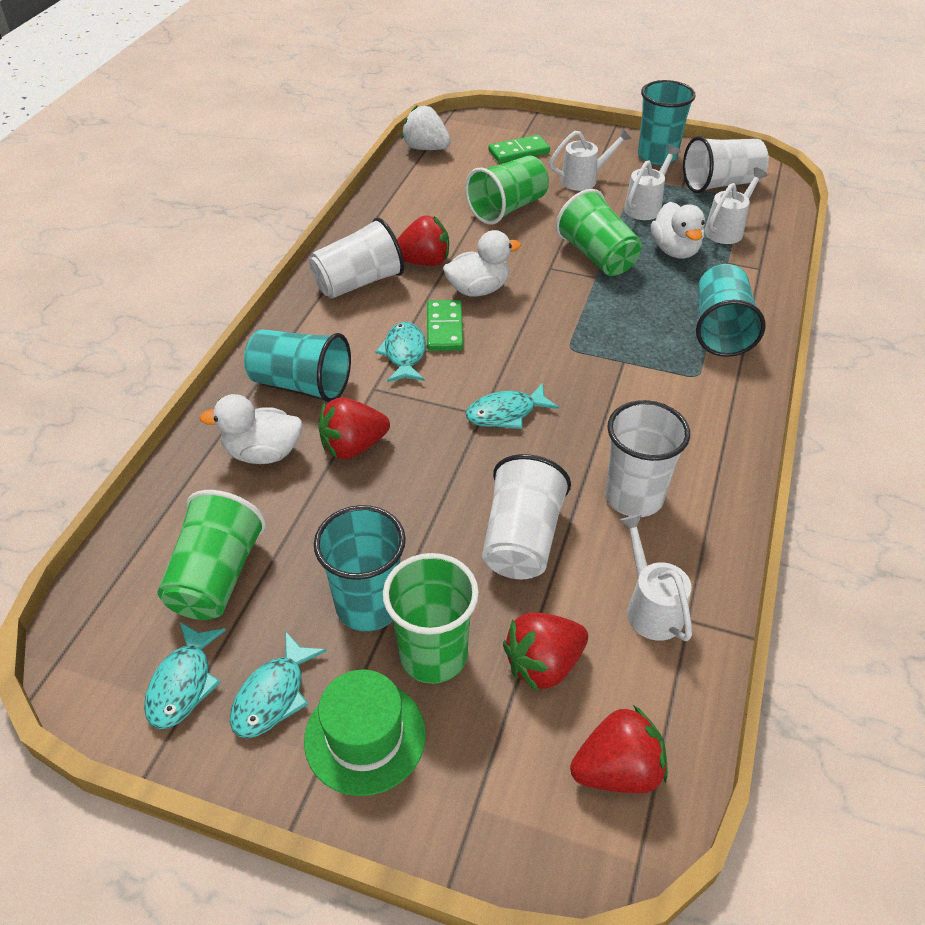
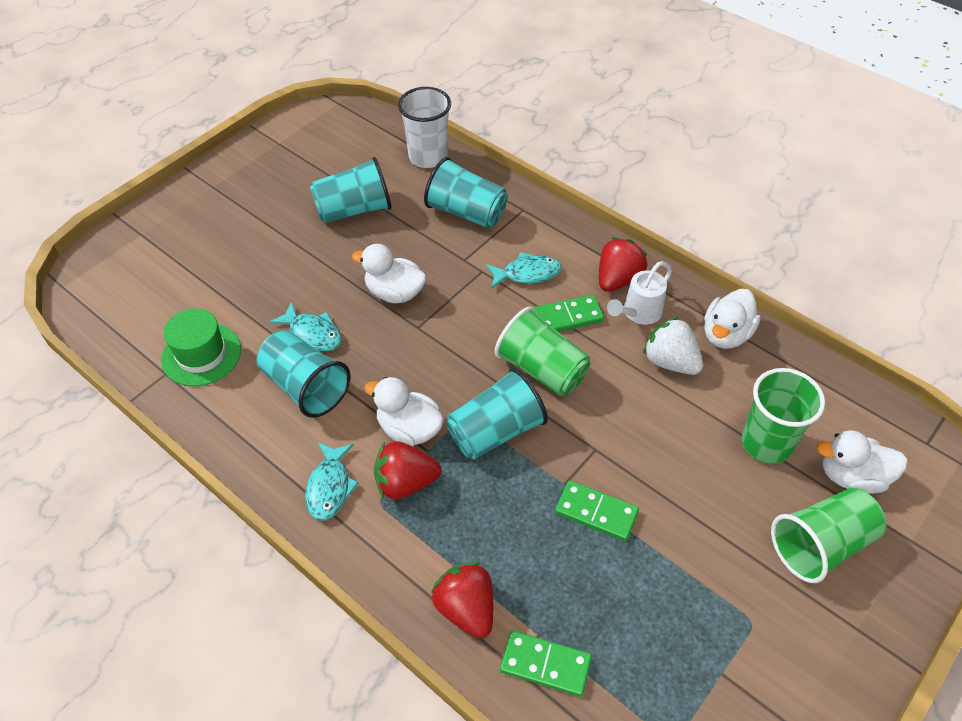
green cup: [157,490,266,620] [383,553,479,684] [465,155,549,224] [556,189,642,276] = 4 -> [494,306,590,396] [741,368,825,464] [771,488,886,583] = 3
green domino: [427,300,463,351] [488,135,550,163] = 2 -> [500,631,592,697] [534,295,604,332] [555,480,639,541] = 3
red strawberry: [318,397,390,459] [397,215,449,266] [503,612,588,692] [570,705,668,793] = 4 -> [374,441,441,499] [431,562,493,638] [599,237,647,292] = 3
turquoise fish: [144,622,226,729] [230,632,327,738] [375,322,426,382] [466,383,559,429] = 4 -> [270,302,342,351] [305,442,359,521] [486,252,561,288] = 3
white cup: [309,217,404,299] [482,454,571,579] [605,400,690,517] [683,136,769,193] = 4 -> [398,87,451,168] = 1
white duck: [200,394,303,464] [443,230,521,296] [651,202,705,259] = 3 -> [352,244,426,303] [364,377,444,446] [704,289,760,349] [816,430,908,494] = 4
white watering can: [549,128,632,191] [619,514,692,641] [624,145,681,220] [704,167,768,244] = 4 -> [607,261,672,325] = 1

